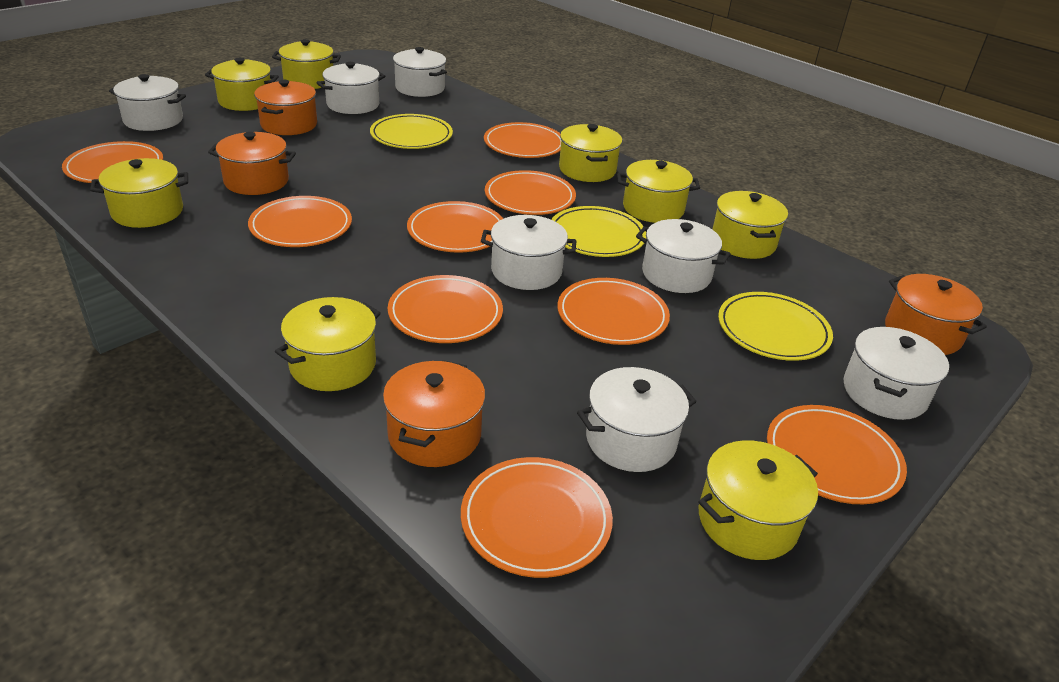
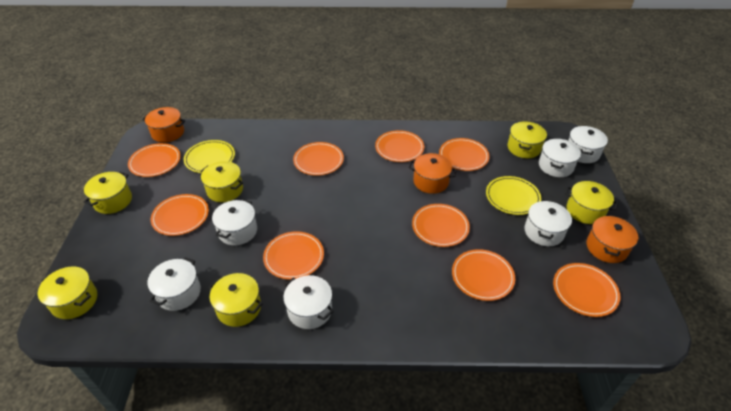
orange pot: [208,132,296,195] [254,80,317,135] [383,360,485,467] [885,274,987,355] = 4 -> [142,107,185,143] [409,153,457,194] [587,215,639,263] = 3
white pot: [109,74,186,131] [316,62,385,114] [393,47,447,97] [481,215,576,290] [577,367,696,472] [636,219,731,293] [843,327,949,420] = 7 -> [147,257,201,311] [212,199,257,245] [283,275,334,329] [525,200,572,246] [539,139,581,177] [568,126,608,163] = 6
yellow plate: [370,114,453,149] [551,206,646,257] [718,292,833,361] = 3 -> [184,140,235,173] [486,176,541,215] = 2
yellow pot: [90,158,188,228] [205,58,279,111] [272,39,341,89] [275,297,381,391] [559,124,622,182] [617,160,700,223] [698,440,818,560] [712,191,788,259] = 8 -> [37,267,97,319] [84,171,132,214] [200,161,243,202] [208,273,262,327] [508,121,547,158] [565,181,618,224] = 6

